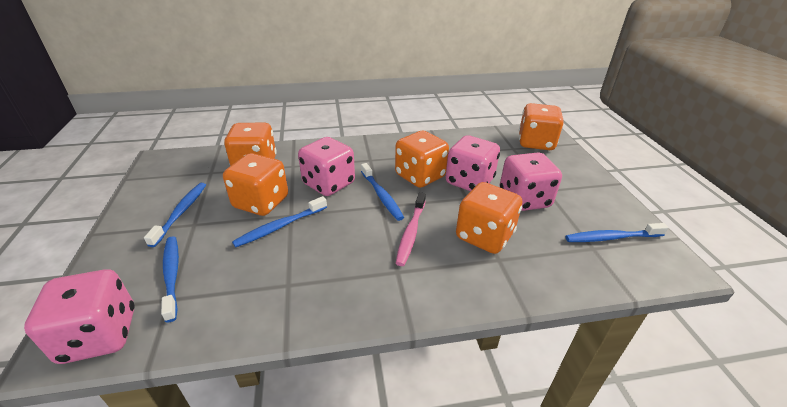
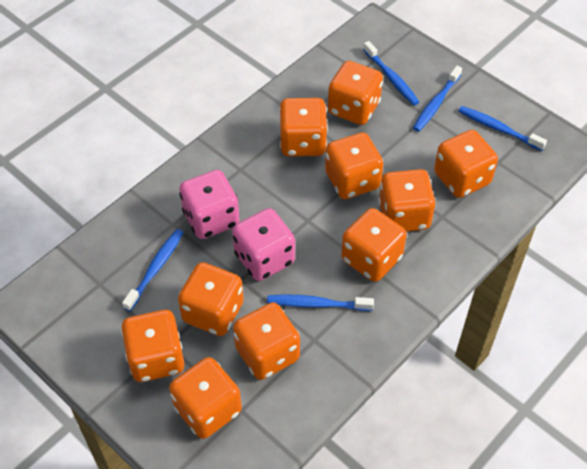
orange dice: [223,153,288,216] [224,122,277,166] [395,131,449,188] [456,182,522,254] [519,103,564,150] = 5 -> [121,310,184,382] [169,357,242,439] [178,262,244,336] [233,302,300,380] [279,98,328,156] [325,133,383,199] [328,61,383,125] [341,208,407,282] [378,169,435,232] [434,130,498,198] = 10
pink dice: [24,269,134,364] [298,137,355,196] [446,135,500,191] [500,152,562,211] = 4 -> [179,170,240,239] [232,208,295,281] = 2
pink toothbrush: [396,192,426,266] = 1 -> none = 0

